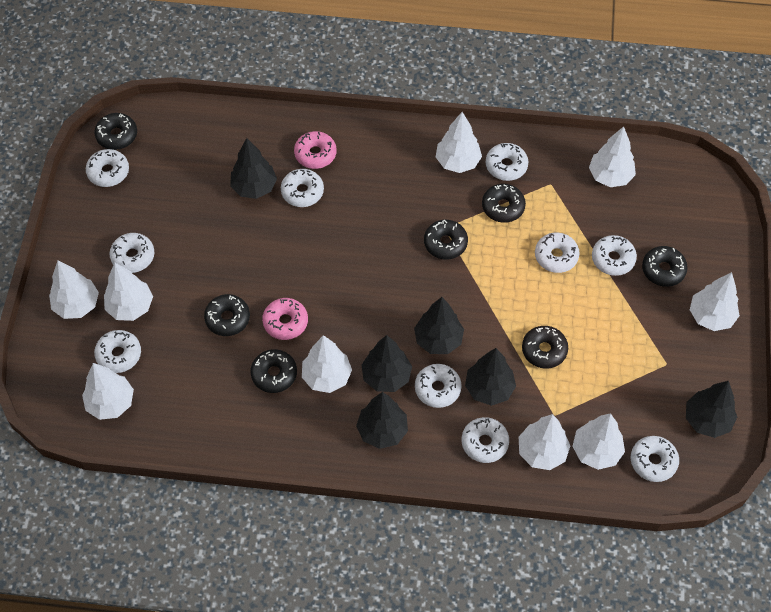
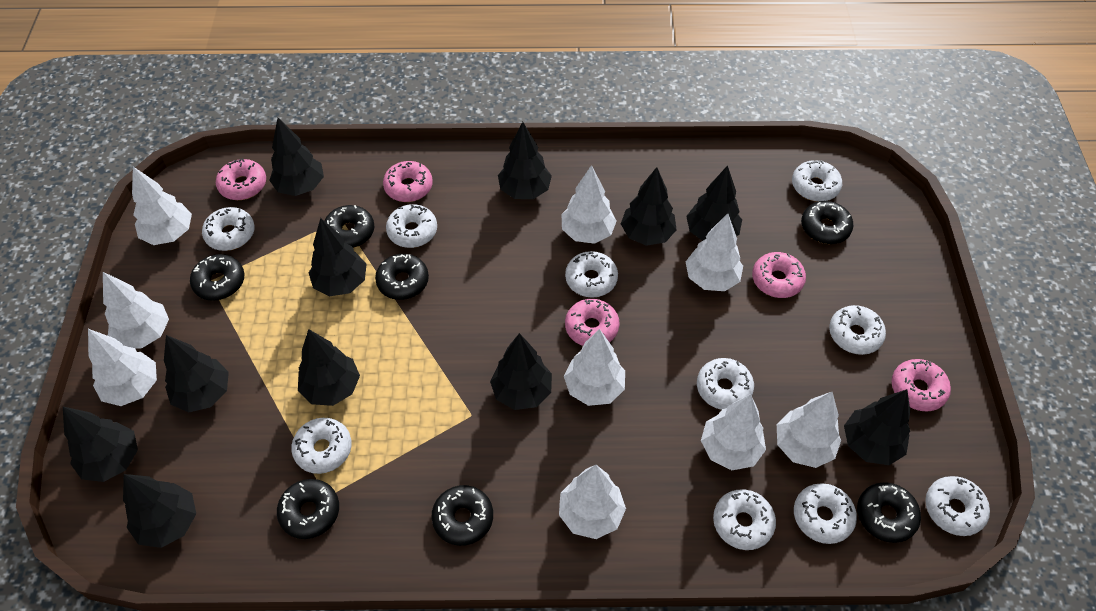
black tree: [230,138,277,199] [356,392,408,449] [361,335,412,392] [414,297,464,354] [465,348,516,406] [686,381,737,438] = 6 -> [63,407,138,482] [123,474,196,548] [164,335,229,413] [269,118,324,196] [298,329,360,406] [309,218,367,296] [490,333,552,410] [498,122,552,199] [621,167,677,246] [686,165,742,241] [844,389,910,465] = 11
pink donut: [262,298,308,340] [294,131,337,169] = 2 -> [216,158,266,200] [383,161,433,202] [565,299,620,346] [752,252,806,298] [891,359,951,412] = 5

